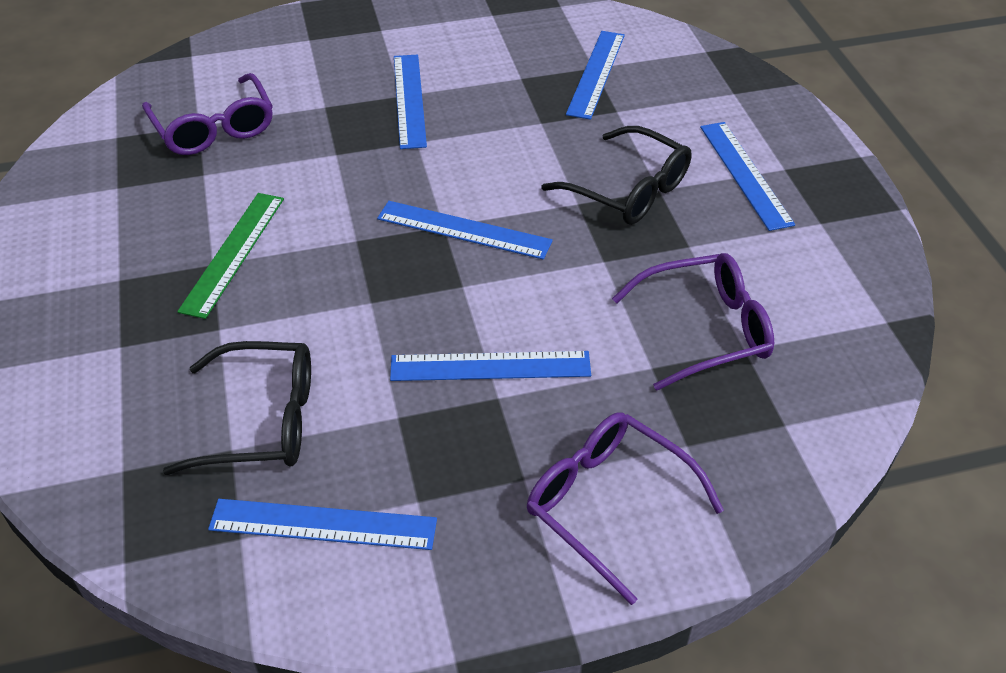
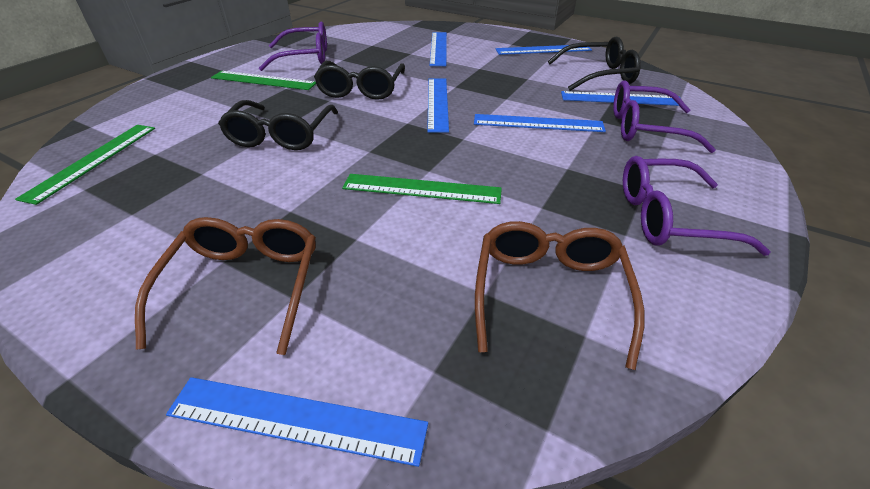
black glasses: [163,341,311,475] [541,126,692,225] = 2 -> [218,100,338,150] [314,61,405,100] [548,36,641,91] = 3
brown glasses: none = 0 -> [135,217,316,355] [475,221,645,370] = 2
green ruler: [177,193,284,319] = 1 -> [15,125,155,205] [211,71,316,90] [342,174,502,204] = 3

